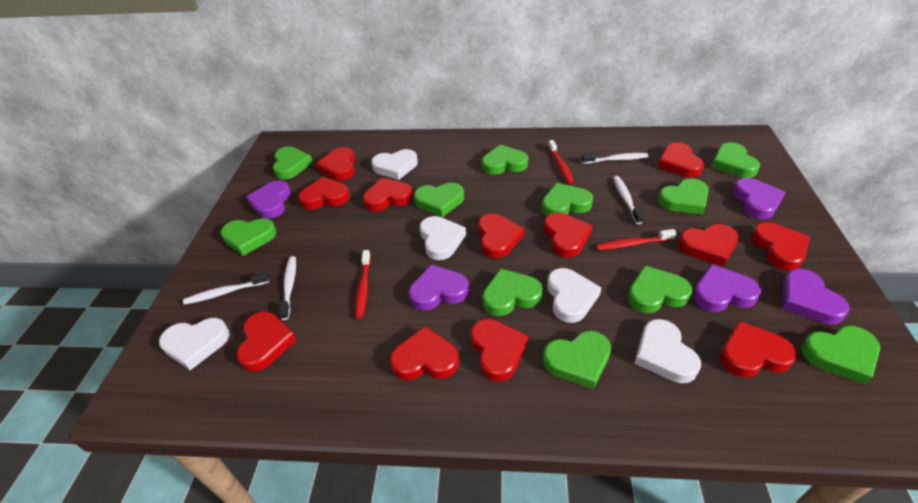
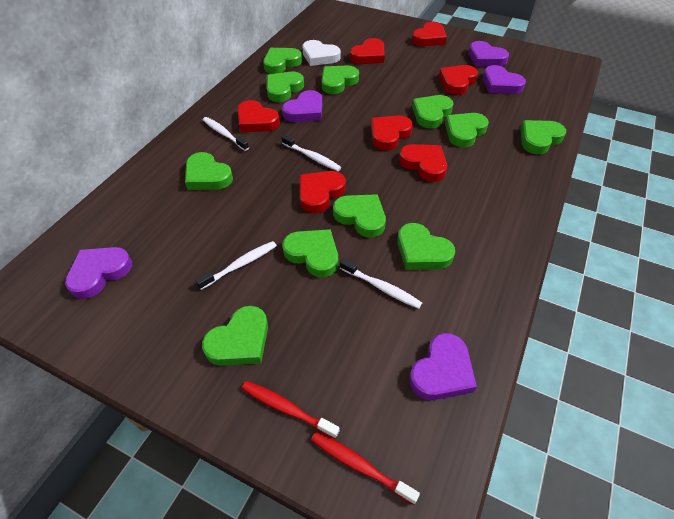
red heart: [237,311,296,372] [298,177,350,210] [316,147,355,181] [363,178,413,212] [390,326,459,380] [471,319,528,382] [478,214,524,258] [544,213,592,258] [658,142,704,178] [678,224,739,266] [720,321,797,378] [751,222,810,270] = 12 -> [237,100,280,132] [300,171,346,213] [350,38,385,64] [371,115,413,150] [399,144,447,182] [412,22,447,46] [439,65,478,95] = 7
red toothbrush: [355,250,371,319] [548,140,574,184] [596,229,676,250] = 3 -> [242,381,340,439] [311,432,420,505] = 2
white heart: [159,318,229,370] [371,149,418,180] [420,216,466,260] [547,268,601,323] [634,319,701,383] = 5 -> [302,40,341,66] = 1

